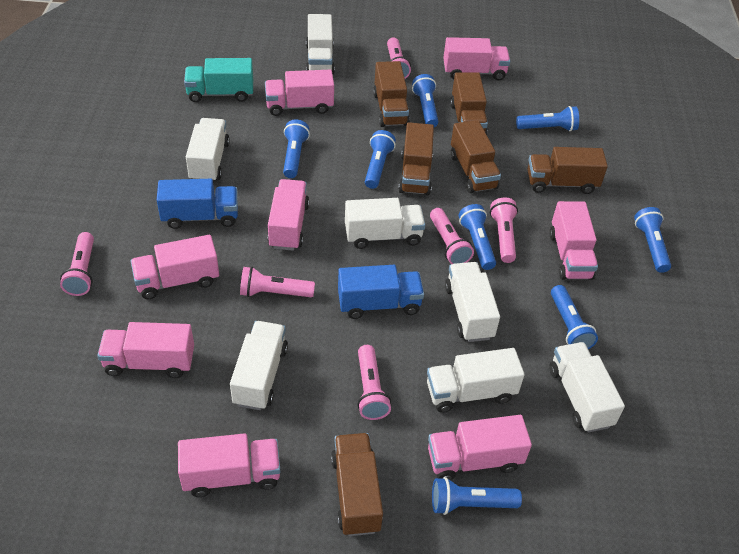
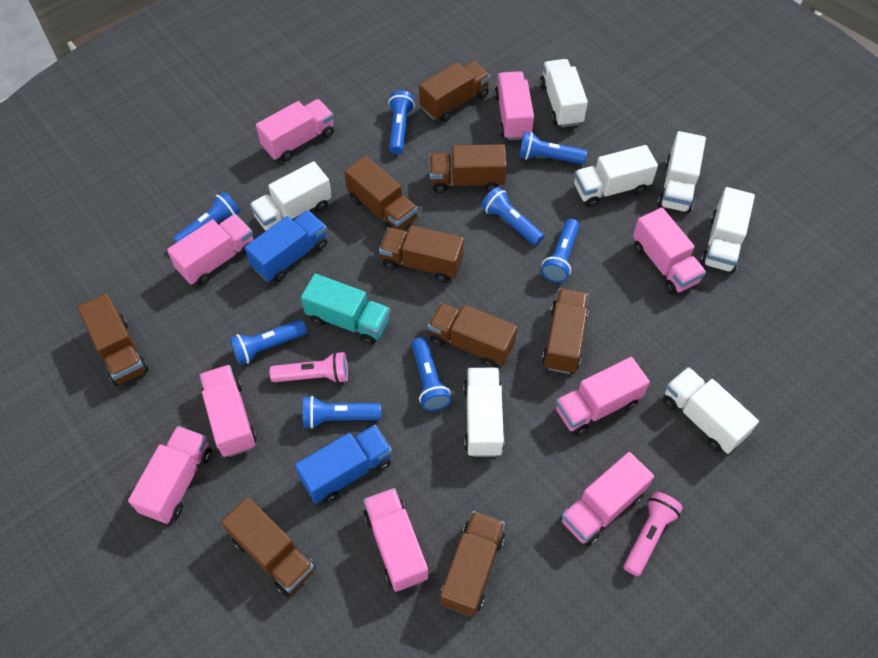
brown truck: [331,433,383,536] [373,61,410,127] [398,122,434,195] [450,72,488,135] [450,120,501,193] [528,147,608,194] = 6 -> [77,293,149,386] [221,497,316,596] [344,156,418,230] [379,225,464,283] [419,61,490,122] [428,302,517,368] [429,144,507,193] [440,511,505,617] [542,288,589,374] = 9
pink flashlight: [60,232,94,296] [240,267,315,297] [357,345,391,420] [387,37,411,79] [430,208,474,264] [490,197,518,263] = 6 -> [269,352,348,384] [624,492,683,576] = 2
pink truck: [97,322,194,378] [131,235,219,299] [178,433,281,497] [265,70,334,116] [268,179,309,251] [428,415,532,480] [443,37,510,81] [549,201,598,280] = 8 -> [128,426,212,524] [167,214,253,286] [199,365,257,457] [256,99,334,162] [363,488,428,592] [494,71,534,140] [556,357,650,436] [560,452,654,546] [633,208,706,295] = 9

